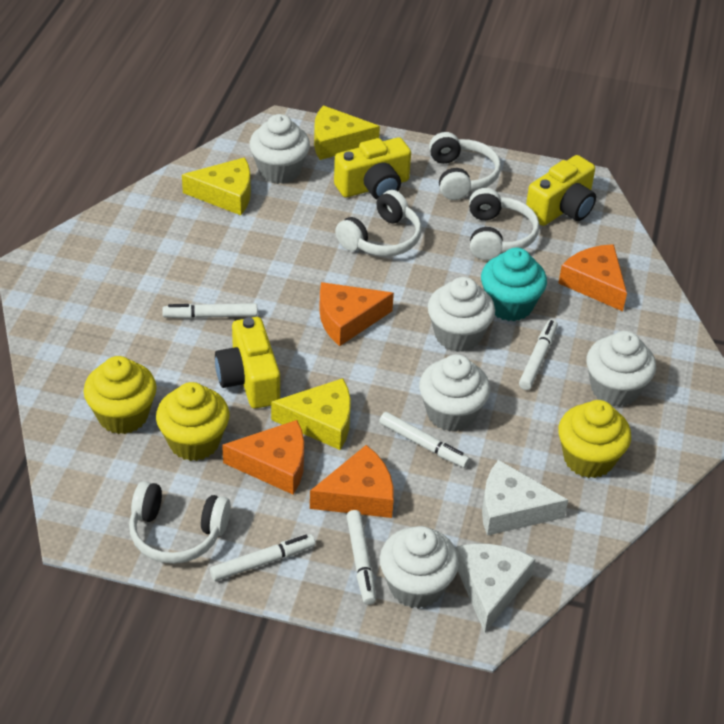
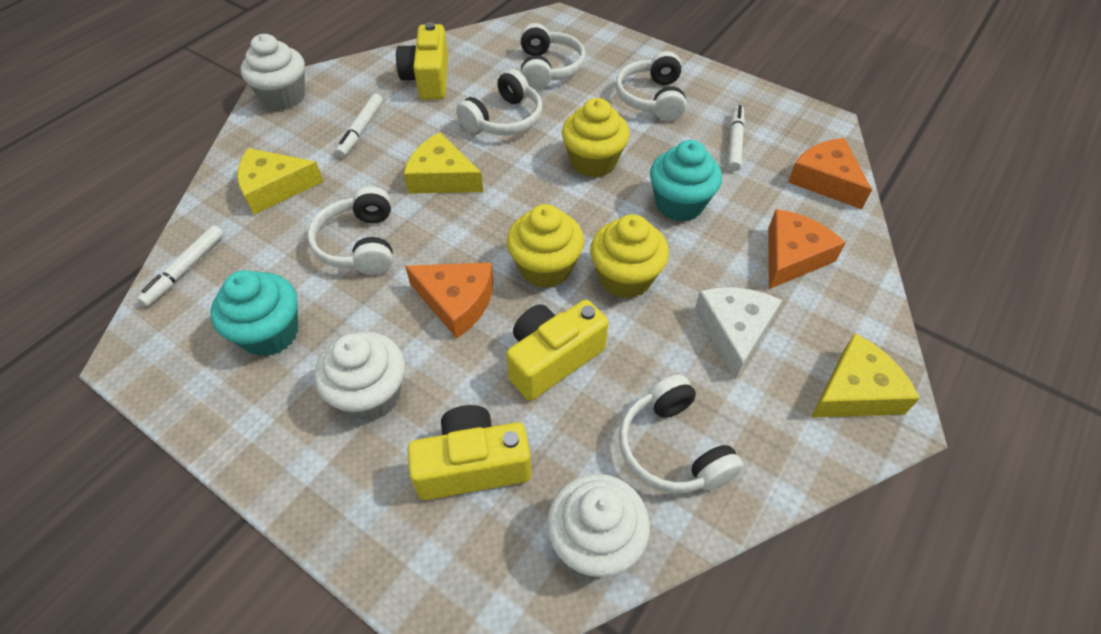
orange cheese: [222,420,304,494] [310,445,394,518] [319,282,394,346] [558,244,627,311] = 4 -> [405,263,494,339] [768,209,846,289] [788,138,872,209] = 3
turquoise cupcake: [481,247,547,321] = 1 -> [211,270,298,357] [650,140,722,222] = 2
white cheese: [456,544,535,633] [482,460,568,536] = 2 -> [695,287,782,380] = 1
white cupcake: [249,114,310,184] [380,526,459,609] [419,354,490,432] [428,277,495,352] [586,331,656,407] = 5 -> [241,34,305,110] [314,332,405,421] [547,474,650,577] = 3
white headphones: [129,481,231,564] [335,190,422,257] [429,132,501,200] [469,188,539,260] = 4 -> [308,186,393,275] [456,69,543,135] [521,23,586,89] [615,51,687,121] [619,375,743,493] = 5
white marker: [162,303,258,319] [210,534,315,581] [347,510,376,605] [379,412,470,468] [519,319,558,390] = 5 -> [137,225,224,307] [336,94,383,157] [728,105,745,171] = 3

